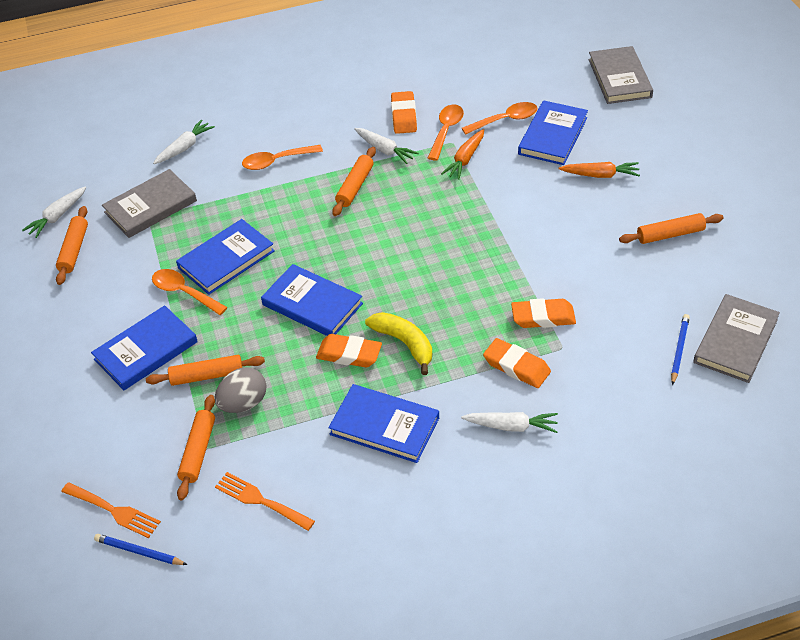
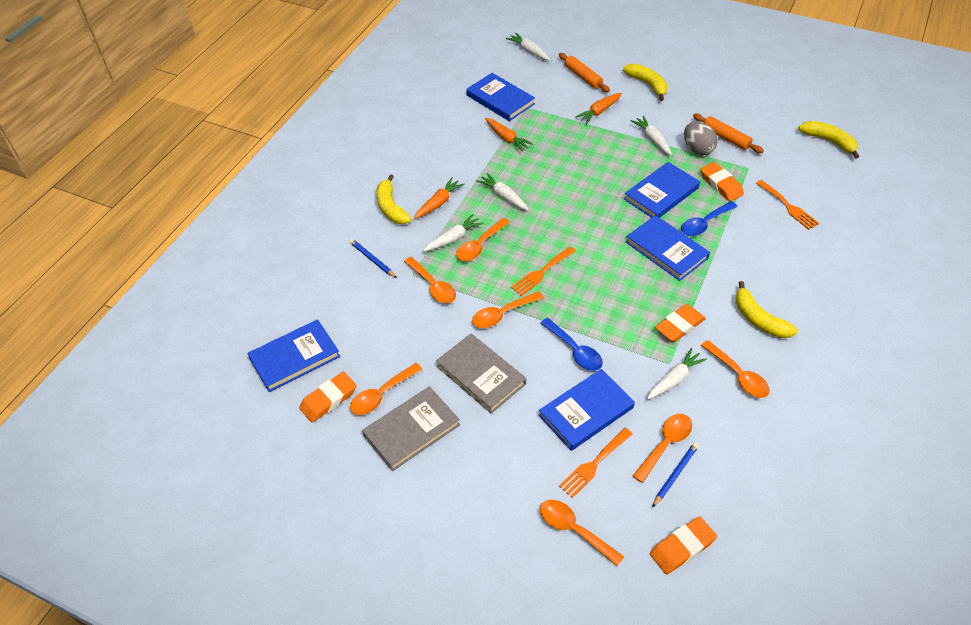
blue spoon: none = 0 -> [540,318,603,371] [681,201,738,236] = 2
grey book: [102,169,197,238] [589,46,653,104] [693,294,780,383] = 3 -> [362,386,460,471] [436,334,526,414] = 2
orange carrot: [441,129,484,180] [559,162,640,178] = 2 -> [414,178,465,219] [485,118,533,152] [575,93,622,124] = 3
orange fork: [61,482,161,538] [215,472,315,531] = 2 -> [511,246,576,296] [559,428,632,498] [756,180,819,230] = 3
orange rolling pin: [56,206,88,285] [146,355,265,386] [177,395,215,500] [332,147,376,216] [619,213,724,244] = 5 -> [559,53,610,92] [693,113,764,153] = 2
orange spoon: [152,269,228,315] [242,145,323,170] [428,105,464,161] [462,102,538,135] = 4 -> [350,363,423,415] [404,257,456,303] [456,218,510,261] [472,291,544,328] [540,500,624,566] [633,414,692,483] [701,340,770,398] = 7
white carrot: [22,186,86,238] [153,119,215,164] [354,128,419,164] [461,412,558,433] = 4 -> [423,214,484,252] [476,173,529,210] [506,33,550,60] [630,116,672,155] [647,348,707,400] = 5
yellow banana: [365,312,432,375] = 1 -> [376,174,411,224] [623,63,667,101] [735,281,798,338] [798,121,859,159] = 4

